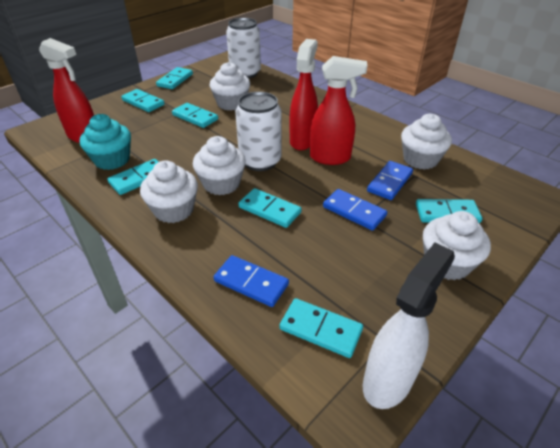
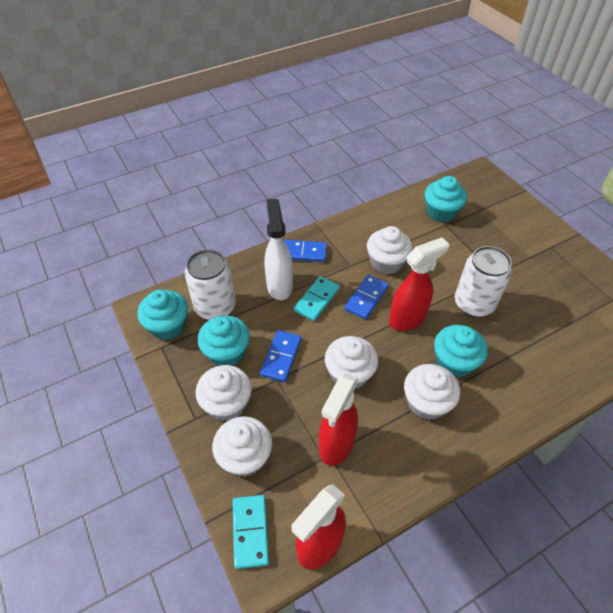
turquoise cupcake: [80,114,131,170] = 1 -> [137,290,188,340] [198,315,250,366] [425,176,467,222] [434,325,488,378] = 4
turquoise domino: [107,159,159,195] [121,89,165,112] [156,67,193,89] [172,103,218,128] [238,188,302,228] [280,298,363,358] [416,199,482,223] = 7 -> [233,495,269,569] [294,276,340,321] = 2

